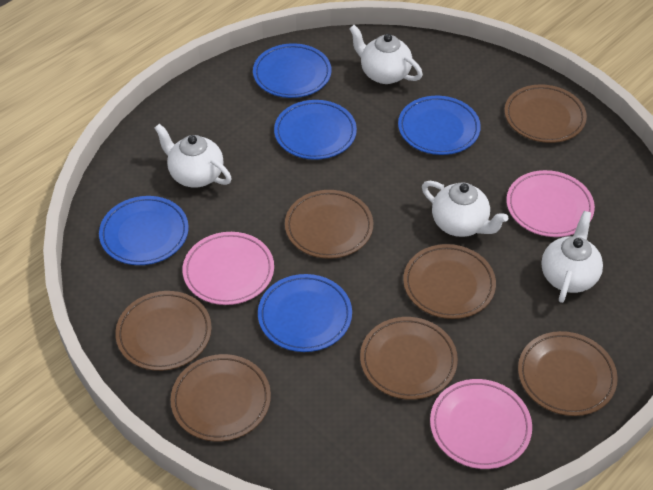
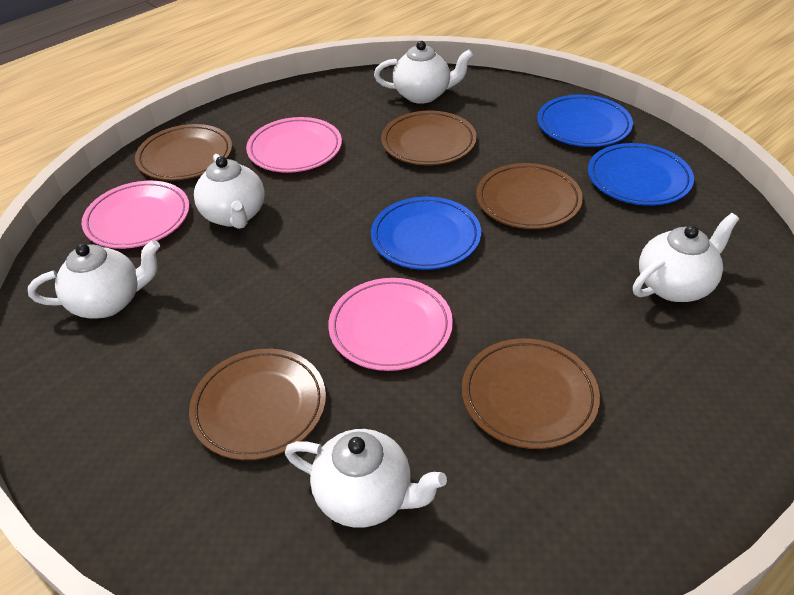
blue plate: [99,196,189,265] [253,43,332,98] [258,274,352,352] [274,100,357,160] [398,96,481,155] = 5 -> [371,197,481,270] [537,95,633,147] [588,143,694,206] = 3
brown plate: [115,291,212,371] [170,354,271,441] [285,190,373,259] [360,317,458,400] [403,244,496,319] [504,84,587,143] [518,331,618,416] = 7 -> [135,124,232,181] [189,349,326,460] [381,111,477,165] [462,338,600,449] [476,163,583,229] = 5
white teapot: [154,124,232,188] [349,25,423,84] [422,181,508,237] [541,211,603,303] = 4 -> [28,240,160,318] [194,154,265,229] [285,429,447,528] [374,41,474,104] [633,213,739,302] = 5

